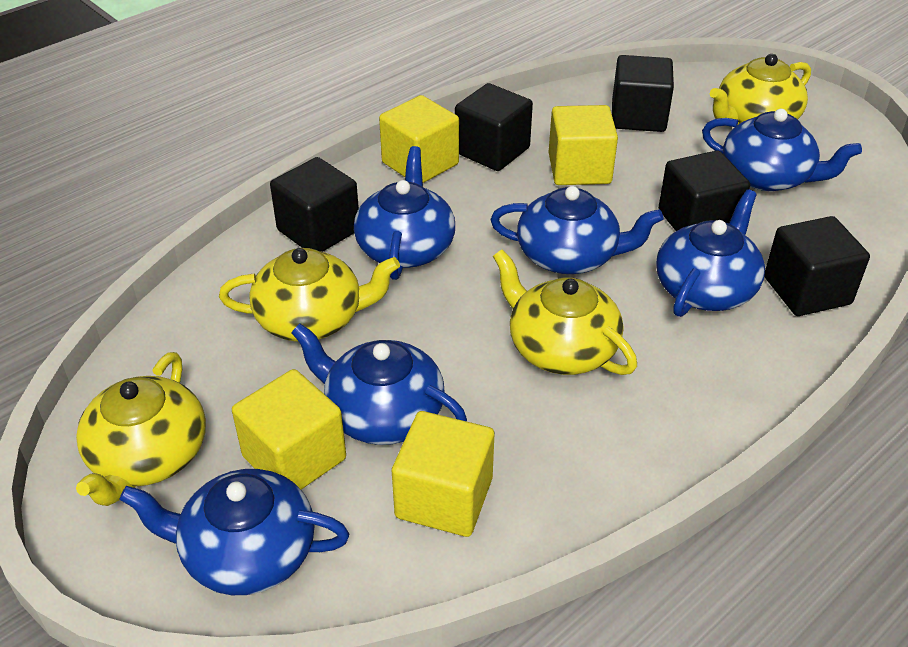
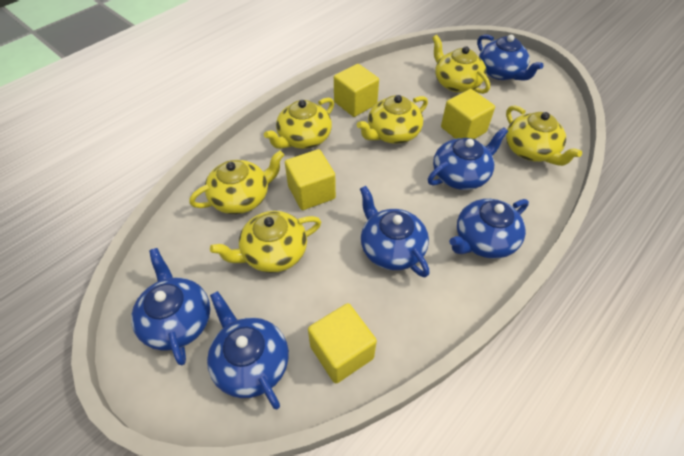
black cube: [270,157,359,252] [455,83,533,171] [612,55,674,132] [658,150,750,231] [764,216,870,316] = 5 -> none = 0
yellow teapot: [76,352,206,506] [219,248,400,342] [493,249,637,375] [710,54,811,124] = 4 -> [189,150,284,214] [210,211,321,273] [264,97,334,149] [357,95,428,144] [432,35,490,94] [506,105,582,166] = 6

